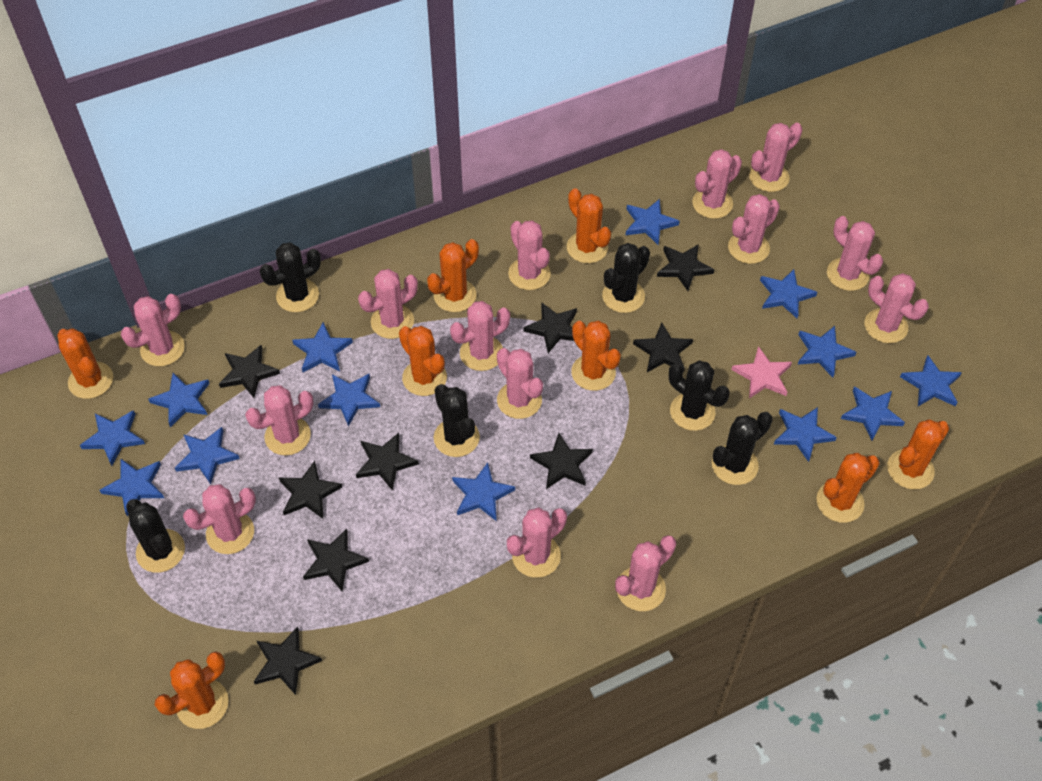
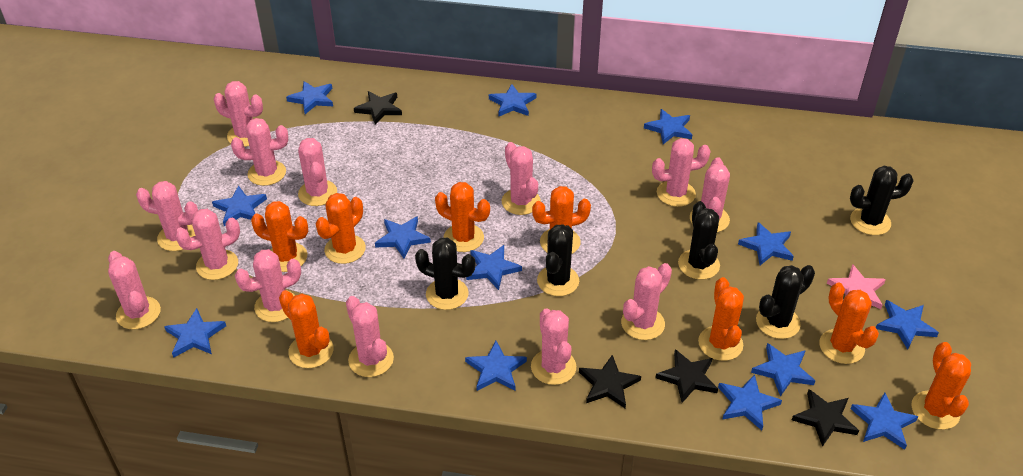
black cactus: [126,499,185,573] [260,242,321,312] [434,384,480,457] [602,243,650,313] [669,361,730,431] [712,412,773,485] = 6 -> [415,238,475,310] [537,224,579,296] [678,201,720,280] [756,265,815,339] [850,166,914,235] = 5
black star: [219,345,280,398] [254,626,322,695] [279,461,342,519] [303,529,369,591] [356,433,419,490] [523,302,577,353] [530,433,593,489] [633,323,693,372] [657,244,715,291] = 9 -> [354,91,402,125] [579,355,641,408] [656,349,718,403] [792,389,859,447] = 4
pink cactus: [121,294,185,366] [183,484,256,554] [245,385,314,455] [358,269,418,339] [450,301,510,371] [497,348,543,419] [507,508,567,578] [508,220,551,290] [615,535,676,611] [692,149,742,219] [728,194,780,264] [749,123,802,192] [827,216,883,291] [865,273,929,343] = 14 -> [108,251,161,330] [136,181,198,251] [175,209,240,280] [214,81,263,147] [231,118,288,186] [235,249,301,322] [298,138,337,206] [346,296,394,377] [502,142,541,215] [531,308,576,385] [621,263,672,340] [652,138,711,207] [690,157,730,232] = 13

